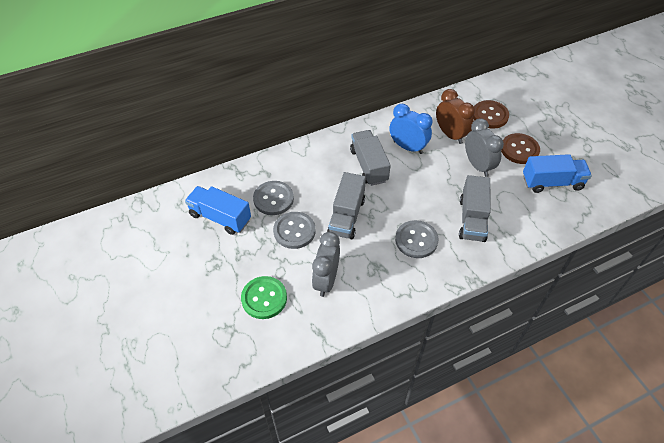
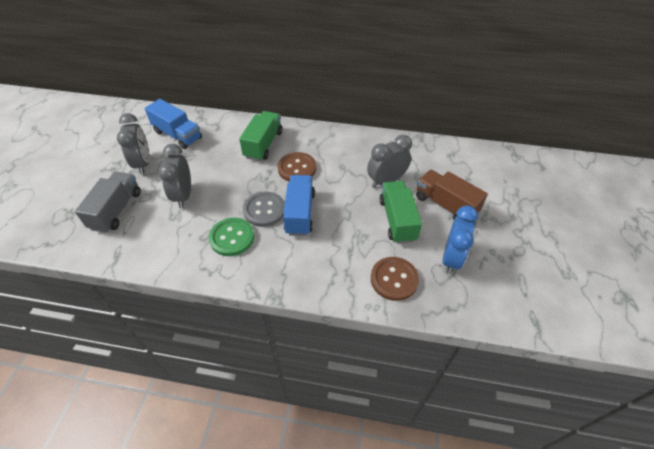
brown clock: [436,89,475,144] = 1 -> none = 0
brown truck: none = 0 -> [416,170,488,220] = 1
green truck: none = 0 -> [239,111,282,161] [379,181,422,244] = 2
grey button: [253,181,294,215] [273,212,316,249] [395,220,439,258] = 3 -> [243,192,285,227] = 1
grey clock: [312,232,340,297] [465,118,504,177] = 2 -> [117,113,150,174] [158,144,191,208] [367,135,412,188] = 3
grey truck: [327,172,366,239] [350,130,391,186] [459,175,491,242] = 3 -> [75,172,141,233] = 1

